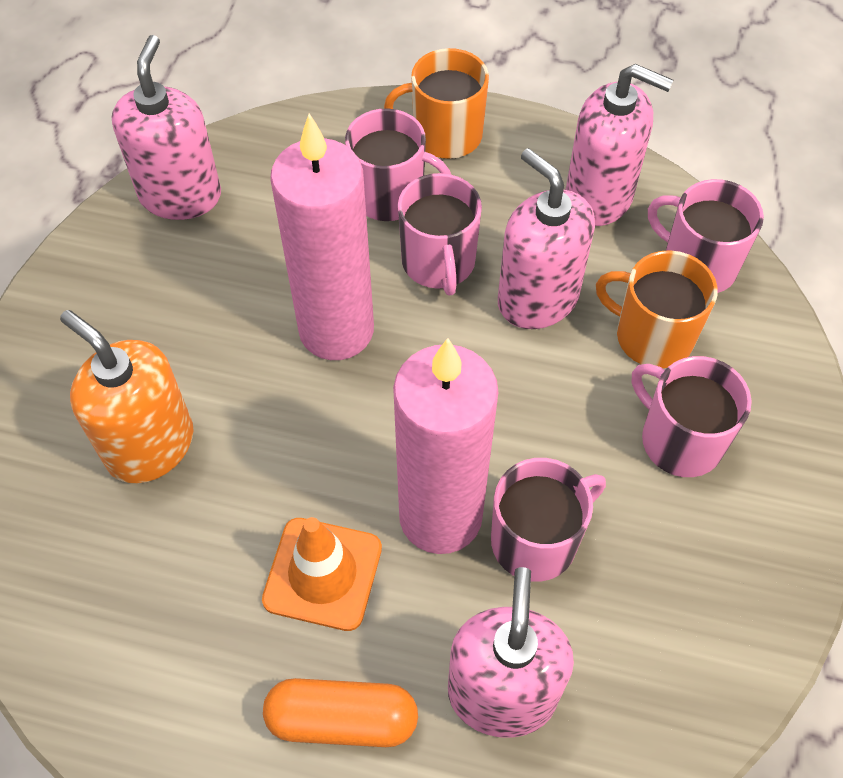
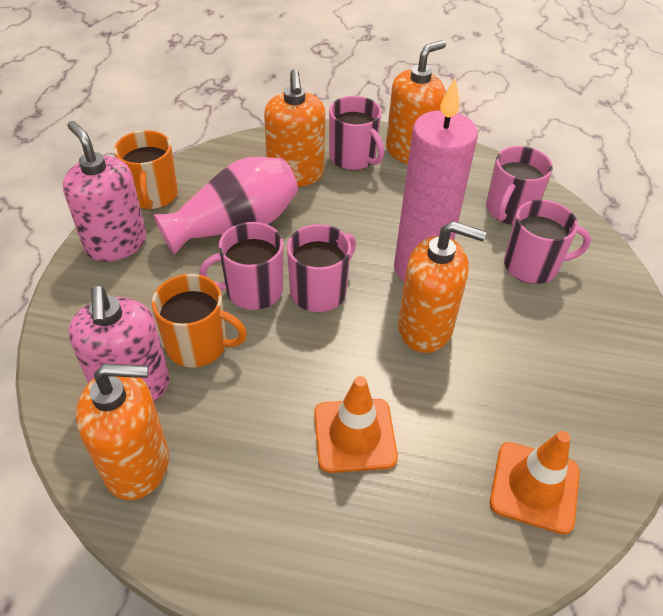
orange capsule: [263,678,418,747] = 1 -> none = 0
orange soap dispenser: [60,310,194,483] = 1 -> [76,364,169,500] [264,69,325,187] [386,40,446,164] [398,221,486,353] = 4
orange traffic cone: [262,517,382,631] = 1 -> [314,376,398,473] [490,431,580,534] = 2
pink candle: [270,114,374,360] [393,338,498,554] = 2 -> [394,78,478,282] = 1
pink soap dispenser: [112,35,221,220] [448,567,574,738] [498,148,595,329] [566,64,673,226] = 4 -> [63,121,146,262] [68,286,170,402] = 2
pink vase: none = 0 -> [153,157,298,255] = 1

